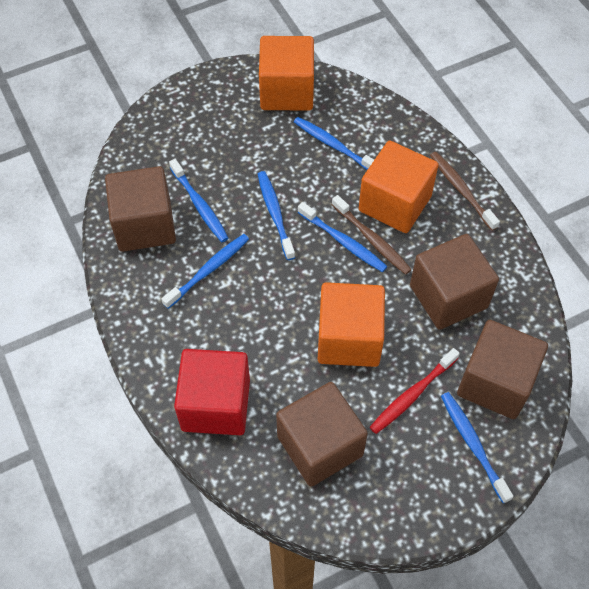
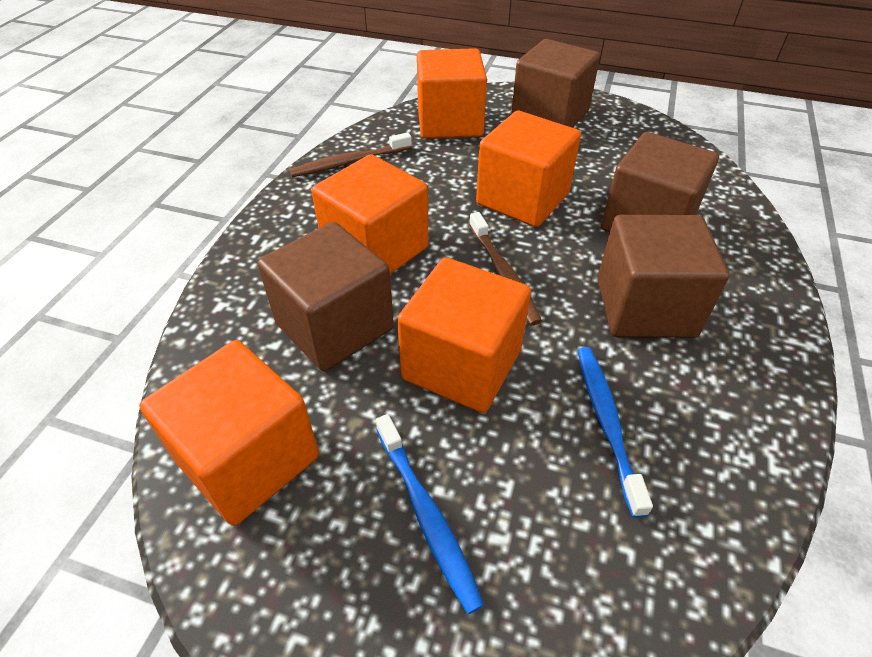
blue toothbrush: [162,234,249,309] [169,159,228,242] [258,171,295,260] [294,117,374,170] [298,202,388,272] [441,392,514,504] = 6 -> [376,414,484,614] [577,347,653,518] = 2
orange cube: [259,36,314,111] [318,282,385,367] [359,141,439,233] = 3 -> [139,340,319,526] [312,154,428,274] [397,257,531,413] [417,48,487,139] [476,111,581,227] = 5
red cube: [174,349,250,435] = 1 -> none = 0
red toothbrush: [370,348,460,434] = 1 -> none = 0

